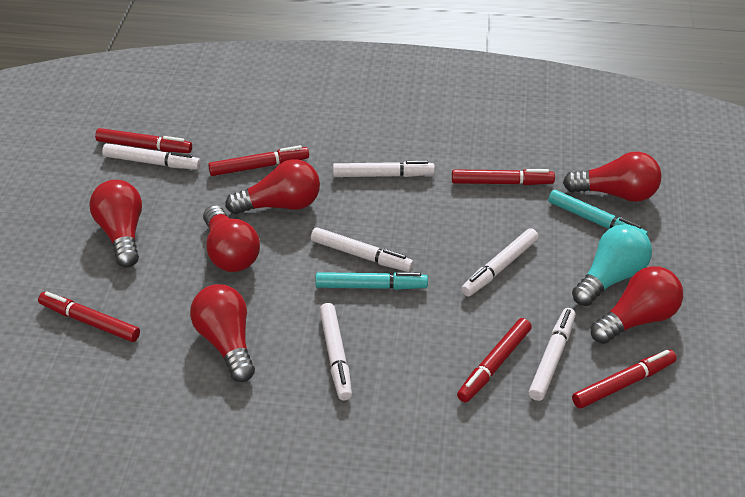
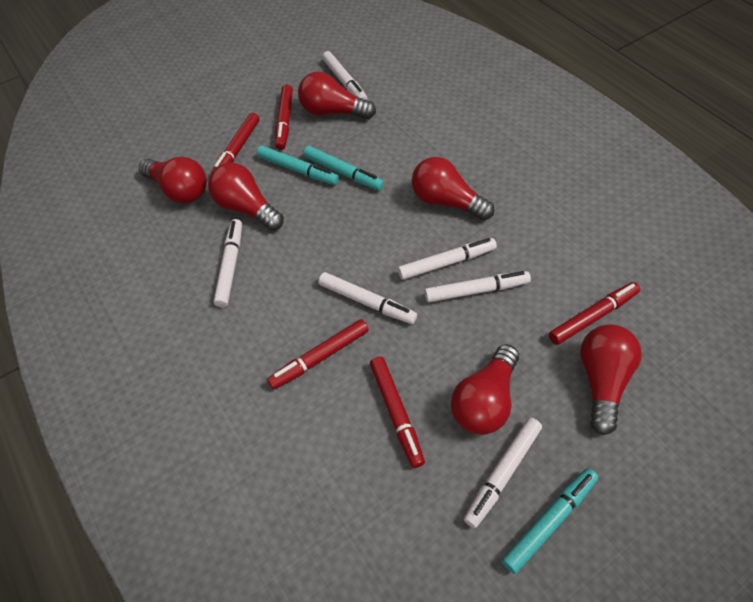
red marker: [38,291,140,342] [95,128,192,153] [208,145,309,176] [452,169,555,185] [457,318,532,403] [572,349,677,409] = 6 -> [211,113,260,173] [267,319,369,389] [275,84,293,150] [370,357,425,468] [549,282,640,345] = 5
turquoise light bulb: [572,224,652,306] = 1 -> none = 0
turquoise marker: [315,272,428,290] [548,190,648,236] = 2 -> [257,146,339,185] [303,146,384,190] [502,468,598,574] = 3

